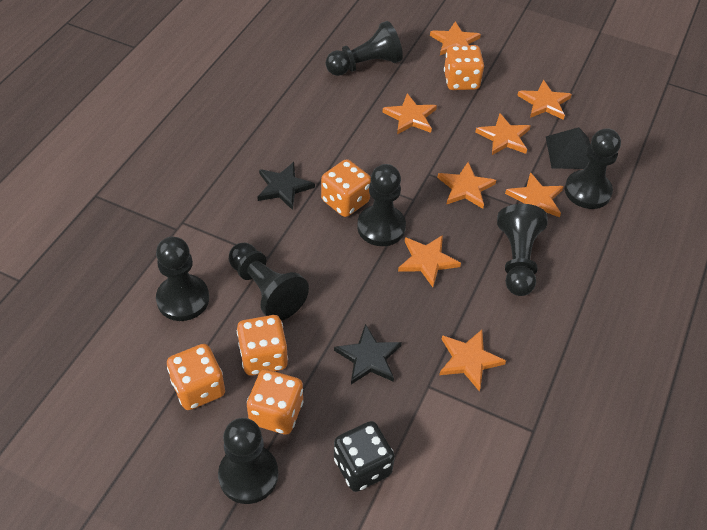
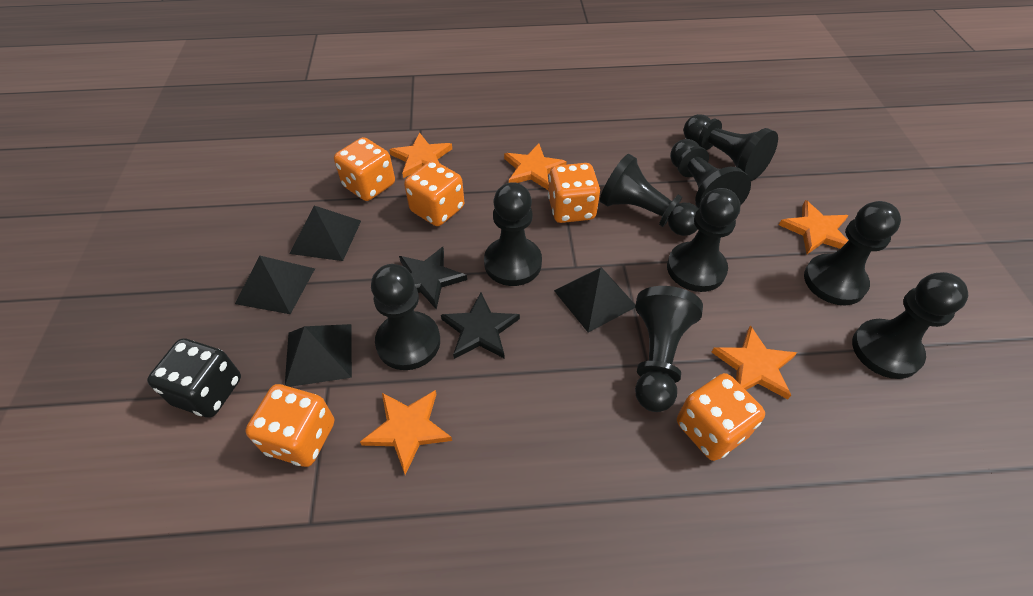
black pawn: [156,237,209,321] [218,418,278,504] [229,243,309,321] [326,21,403,76] [357,164,406,246] [497,204,547,296] [565,128,621,209] = 7 -> [371,264,440,370] [484,182,542,286] [600,154,698,236] [635,286,703,412] [667,188,740,292] [670,139,751,209] [683,114,778,181] [804,201,901,305] [852,272,968,379] = 9
black pyramid: [546,127,590,169] = 1 -> [235,255,315,314] [285,324,352,387] [290,206,361,261] [554,267,635,333] = 4
orange star: [382,93,437,134] [398,235,461,287] [430,22,481,55] [437,162,496,209] [439,330,506,391] [475,113,531,155] [505,172,564,217] [517,80,572,120] = 8 -> [360,390,452,475] [389,133,452,178] [504,143,567,190] [712,325,797,399] [779,200,849,254] = 5

